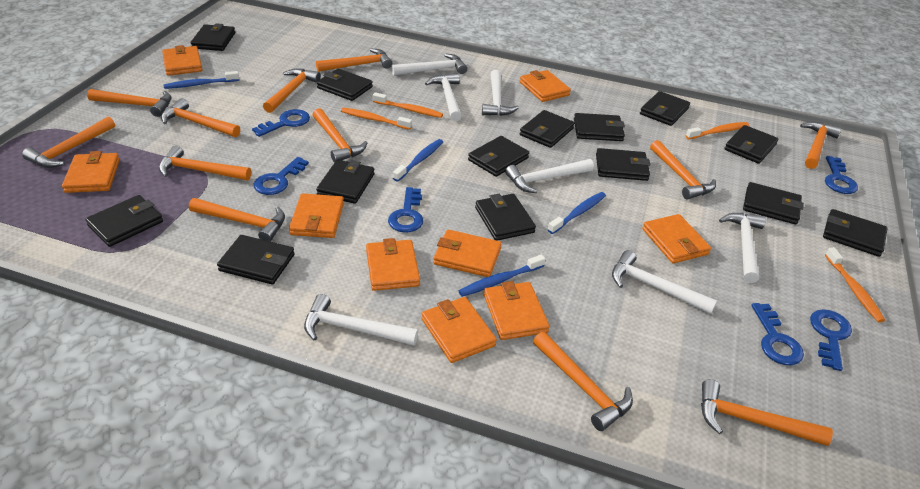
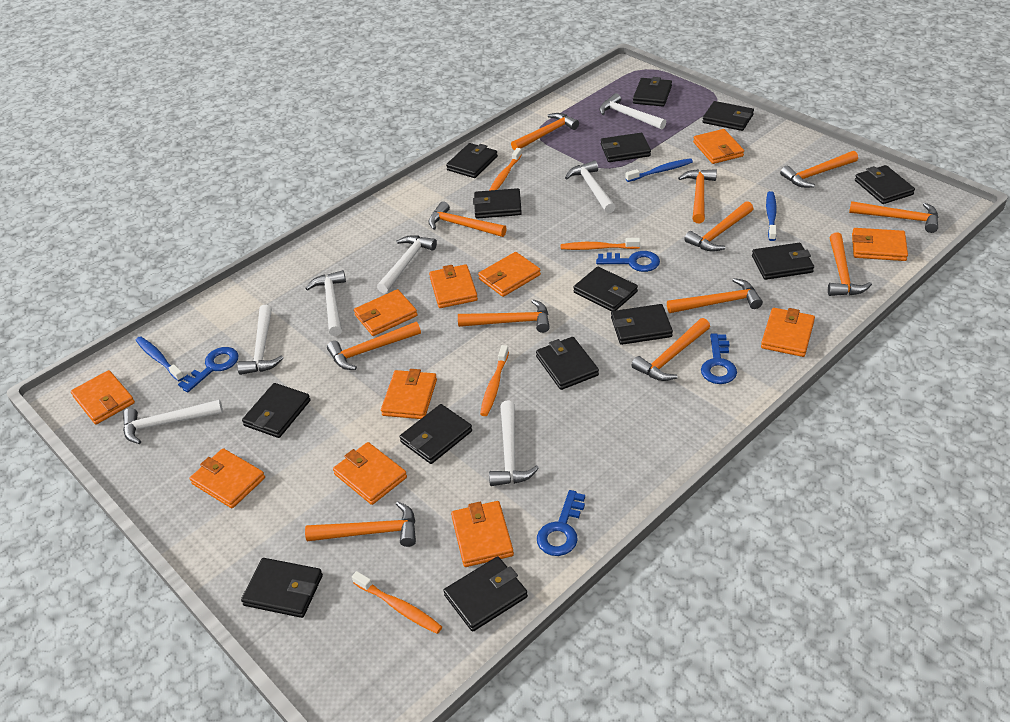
blue key: [252,109,310,137] [254,157,309,195] [388,187,423,233] [751,303,804,365] [810,309,852,371] [825,156,858,194] = 6 -> [178,347,238,392] [537,490,585,556] [596,251,660,272] [701,333,737,384] = 4
blue toothbrush: [163,71,239,89] [393,139,443,182] [459,254,546,297] [548,192,606,234] = 4 -> [136,336,184,381] [626,158,693,182] [766,191,777,241] = 3
orange wallet: [62,151,120,193] [162,45,202,76] [289,193,344,238] [366,238,420,291] [422,297,497,363] [433,229,502,277] [484,281,550,340] [520,70,571,102] [642,214,711,264] = 9 -> [71,370,135,425] [190,448,265,508] [333,442,407,505] [354,289,417,336] [381,369,437,419] [429,264,478,308] [451,501,514,567] [478,252,541,297] [693,129,744,164] [761,308,815,357] [852,228,908,261] = 11

